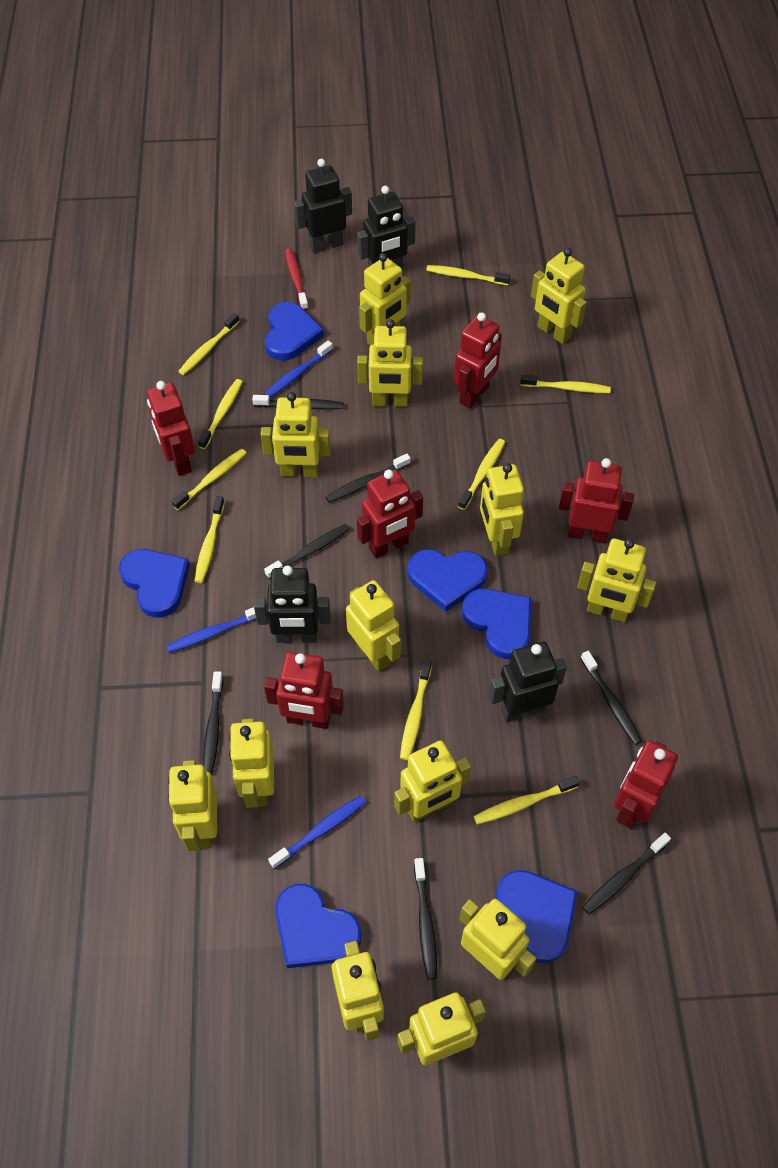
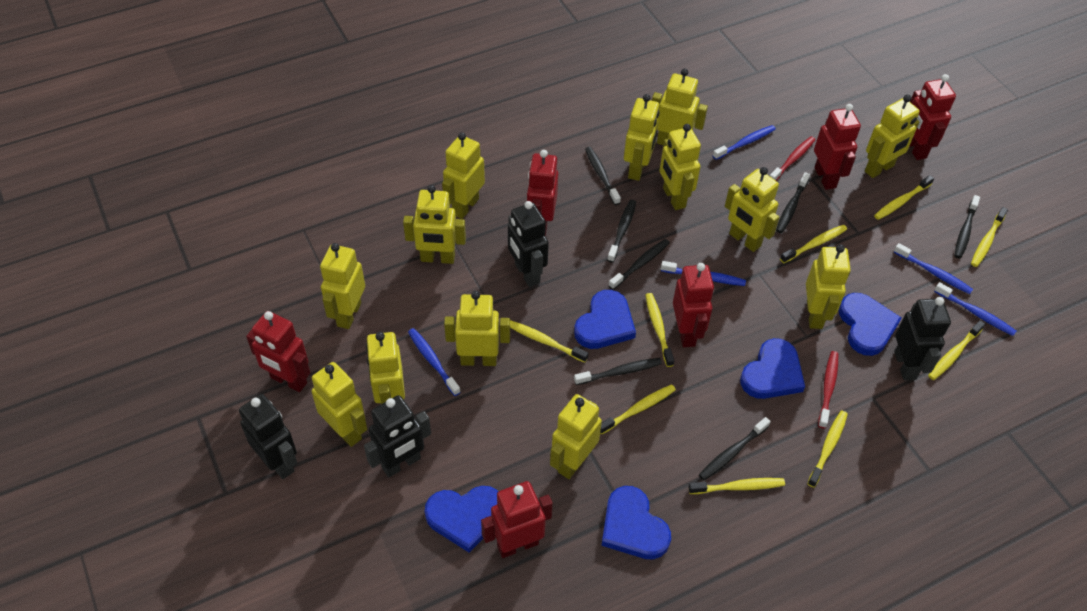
blue heart: [119,549,190,618] [265,302,324,361] [275,884,361,968] [407,549,488,612] [462,589,531,659] [496,870,577,963] = 6 -> [425,486,499,553] [574,290,636,349] [601,486,671,559] [740,338,805,399] [839,293,902,356] = 5
blue toothbrush: [166,607,256,653] [264,341,333,398] [268,796,366,869] = 3 -> [408,328,461,396] [661,261,746,286] [712,125,776,160] [894,243,973,294] [934,282,1016,336] = 5
red toothbrush: [285,249,309,310] = 1 -> [770,136,815,181] [818,351,838,428] = 2

